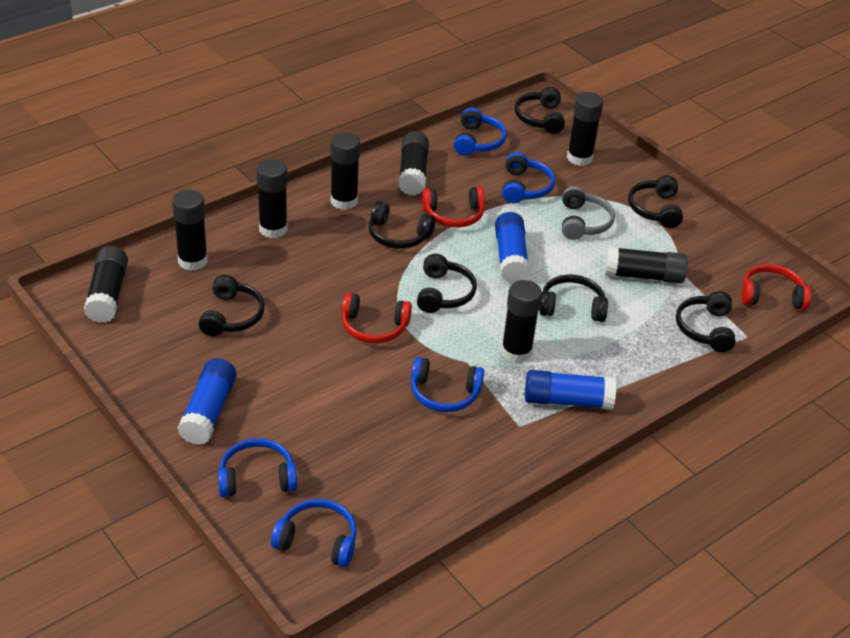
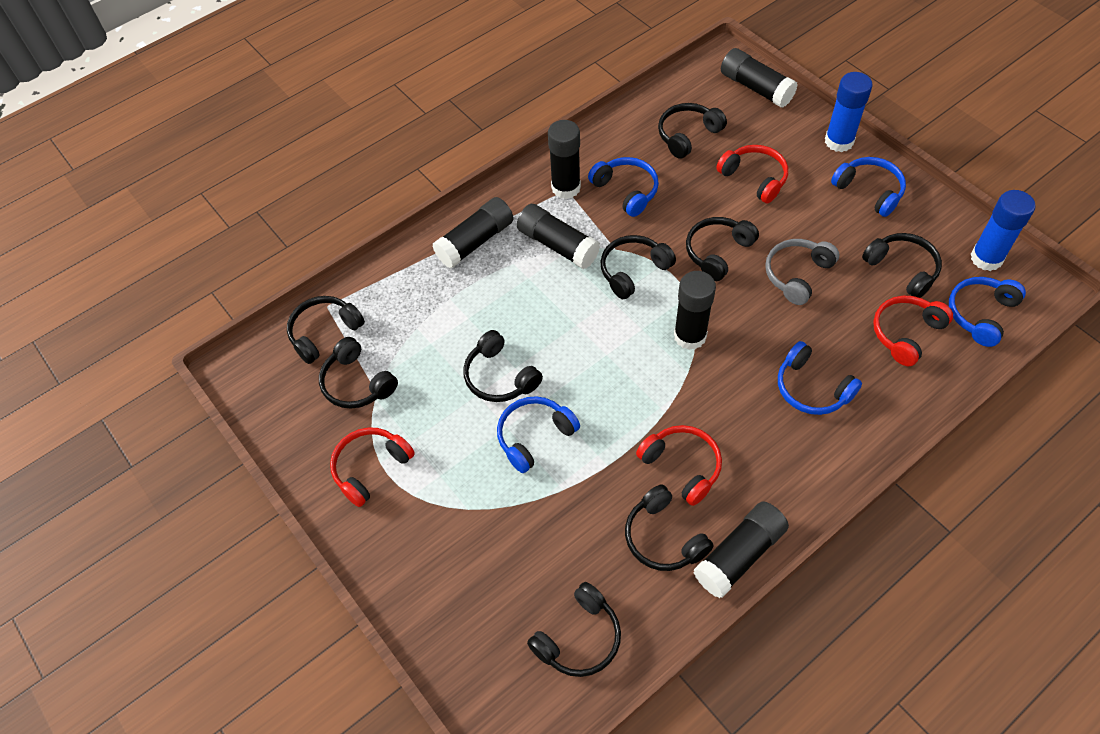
black glue stick: [84,246,128,323] [172,190,208,271] [257,159,288,238] [330,132,360,210] [399,131,429,195] [501,280,542,363] [567,92,603,166] [604,246,688,283] = 8 -> [432,197,514,268] [517,204,600,269] [548,120,581,199] [674,271,716,350] [693,502,789,598] [721,48,798,108] = 6
black headphones: [199,275,265,336] [369,201,435,249] [417,254,477,313] [515,87,565,134] [539,274,608,322] [628,175,683,228] [676,291,736,352] = 7 -> [287,296,365,364] [319,337,398,409] [463,330,543,402] [527,582,621,677] [601,235,676,299] [625,484,714,571] [658,103,727,159] [686,217,759,281] [862,233,942,298] = 9
blue glue stick: [177,358,237,445] [495,212,530,283] [525,370,616,410] = 3 -> [825,72,873,152] [970,190,1035,271] = 2
red headphones: [342,293,412,343] [422,186,485,227] [741,264,811,310] = 3 -> [330,427,415,507] [636,425,722,506] [716,145,788,203] [873,296,953,366] = 4

